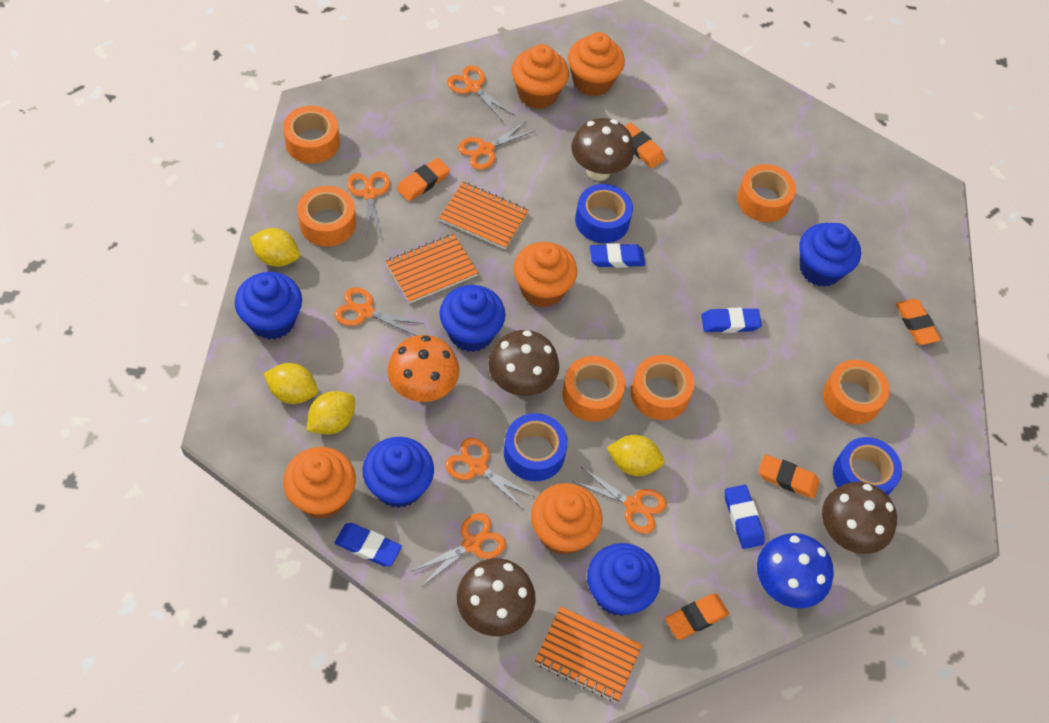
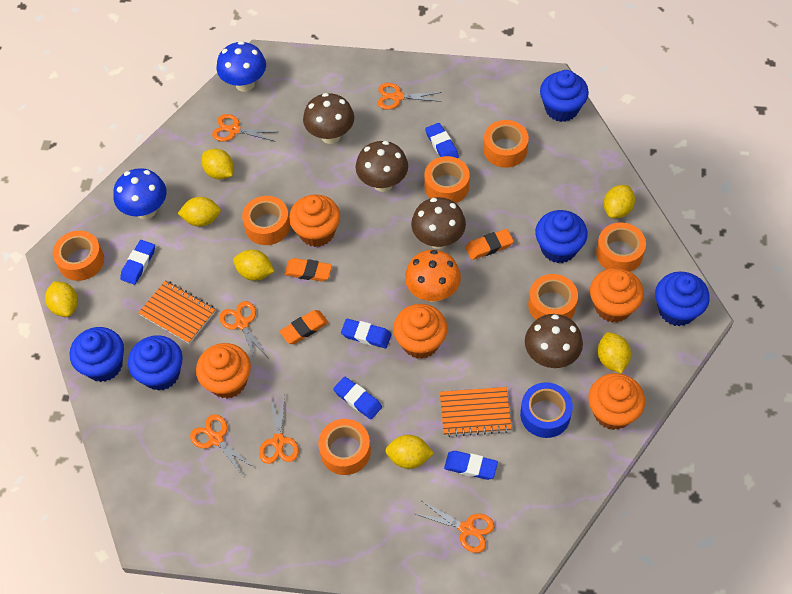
blue eraser: [335,523,402,567] [590,243,645,268] [701,308,762,333] [725,485,764,549] = 4 -> [120,240,155,285] [333,377,382,419] [341,319,391,348] [425,123,459,158] [444,451,498,480] = 5
blue mushroom: [757,533,834,608] = 1 -> [113,168,167,219] [217,41,266,92] = 2
blue tape: [504,413,568,481] [575,184,633,243] [833,437,902,495] = 3 -> [520,382,573,438] = 1
orange eraser: [397,158,450,201] [625,122,665,168] [665,593,729,640] [759,454,820,499] [895,299,941,345] = 5 -> [279,310,329,344] [284,258,332,281] [465,229,514,260] = 3
orange notebook: [385,234,478,304] [439,182,529,249] [535,606,642,702] = 3 -> [138,280,216,344] [440,387,512,437] = 2
orange scissors: [335,287,425,336] [347,172,390,238] [412,513,506,587] [445,438,535,509] [447,65,514,121] [458,122,534,170] [573,467,666,534] = 7 -> [190,414,255,477] [212,114,277,141] [219,301,268,363] [259,394,299,464] [377,83,442,110] [416,501,494,553] = 6
orange tape: [283,106,340,164] [297,186,356,247] [562,356,625,422] [631,355,695,420] [737,164,796,222] [823,360,890,424] = 6 -> [53,231,104,281] [242,196,290,245] [318,419,371,475] [424,156,470,203] [483,120,529,168] [528,274,578,320] [596,223,646,272] = 7
yellow lemon: [250,228,300,267] [264,363,318,404] [307,391,355,435] [607,435,664,476] = 4 -> [45,281,78,317] [177,197,221,227] [201,149,234,180] [233,250,275,281] [385,435,434,469] [598,332,631,374] [604,185,635,219] = 7

